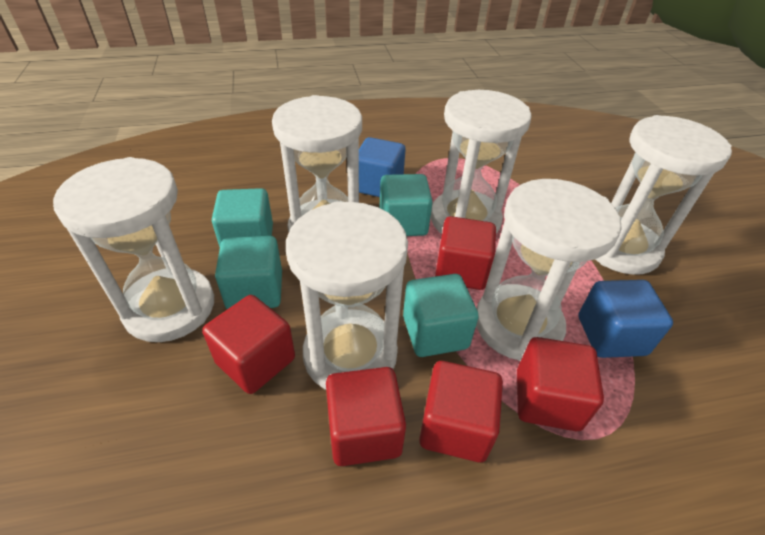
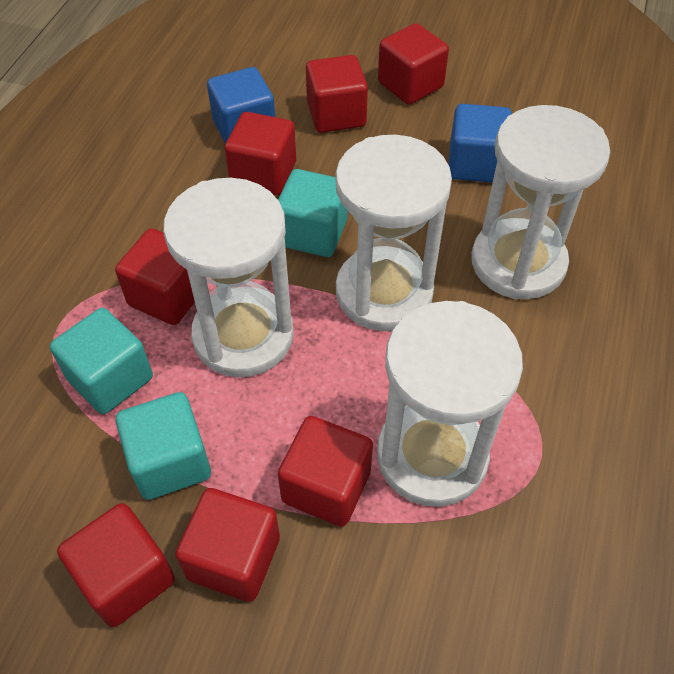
red cube: [202,295,295,394] [326,367,406,466] [419,361,503,462] [435,216,496,290] [517,337,604,431] = 5 -> [57,503,175,627] [115,228,195,325] [175,488,280,602] [225,112,296,195] [278,416,373,527] [306,55,368,133] [378,23,449,105] = 7
turquoise cube: [212,188,273,247] [215,236,282,309] [379,174,433,236] [403,274,479,357] = 4 -> [50,308,153,414] [116,392,211,500] [278,169,348,257] = 3
white hourglass: [53,157,214,342] [272,95,362,233] [286,202,408,390] [431,90,532,234] [476,179,622,361] [595,115,732,275] = 6 -> [163,178,294,377] [335,135,452,331] [377,301,523,507] [471,105,610,299] = 4

